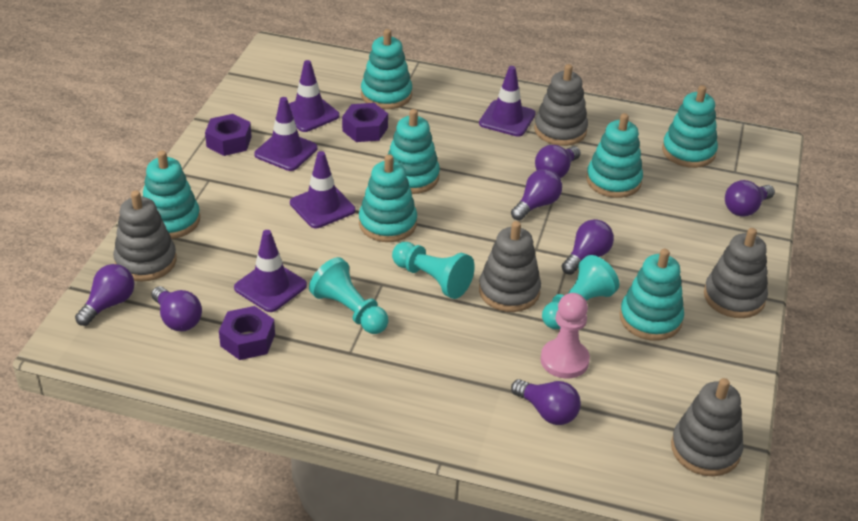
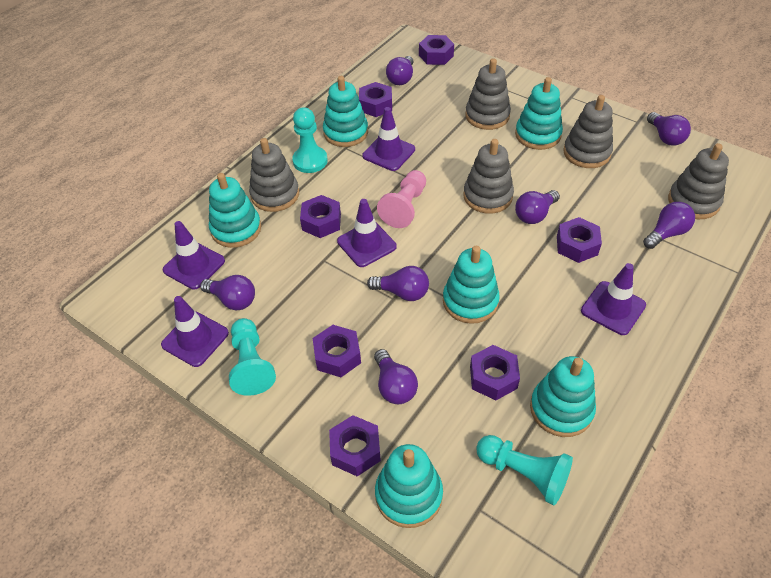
purple nut: [205,114,252,156] [219,306,275,360] [342,103,388,142] = 3 -> [300,195,341,238] [313,325,361,377] [329,415,381,476] [359,82,392,117] [419,35,454,65] [470,345,520,400] [557,217,602,263] = 7
turquoise stacking toy: [143,151,200,239] [359,154,417,242] [361,29,412,109] [388,109,440,194] [586,113,643,198] [620,249,684,341] [662,85,718,168] = 7 -> [209,173,261,248] [323,76,368,147] [375,444,443,528] [443,246,500,324] [515,77,563,150] [530,356,596,437] = 6

